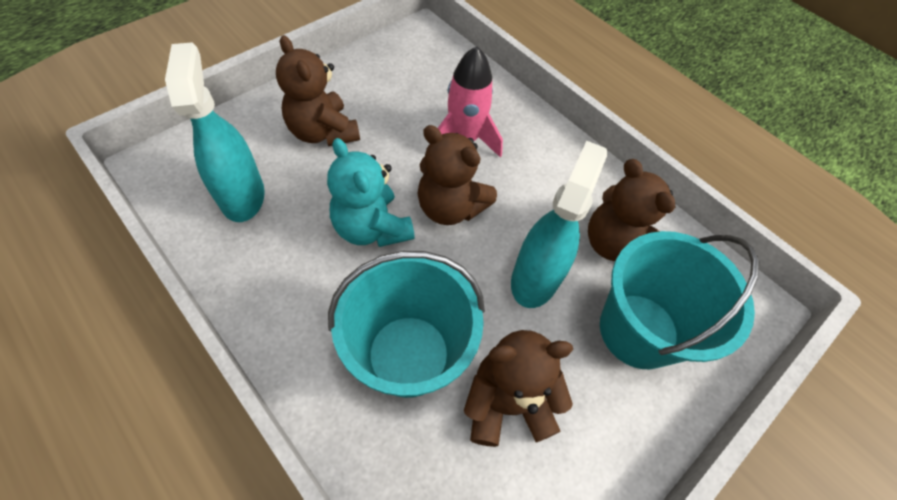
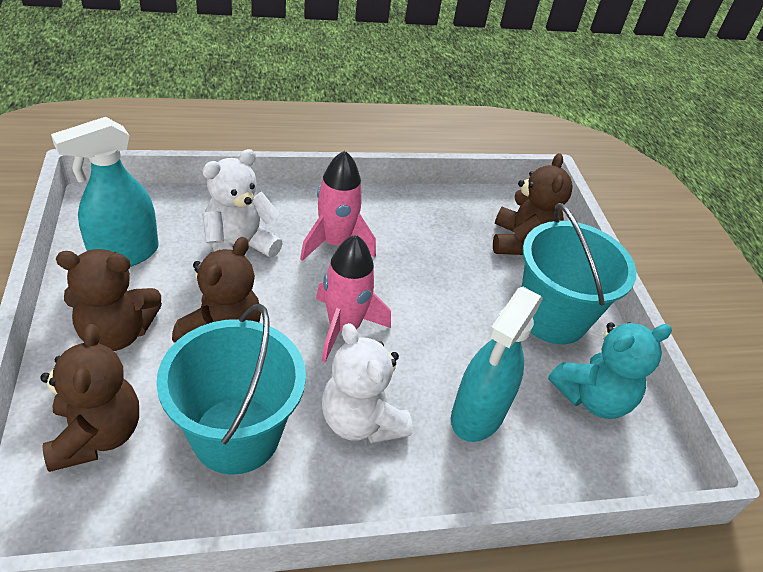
pink rocket: [438,46,503,157] = 1 -> [300,150,376,261] [316,235,391,362] = 2
white teddy bear: none = 0 -> [202,149,283,258] [322,323,413,443] = 2

